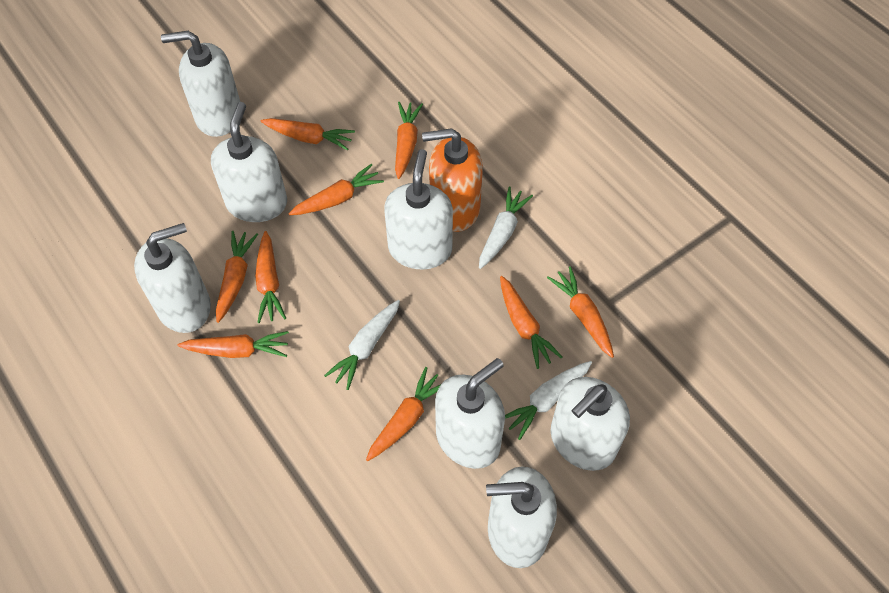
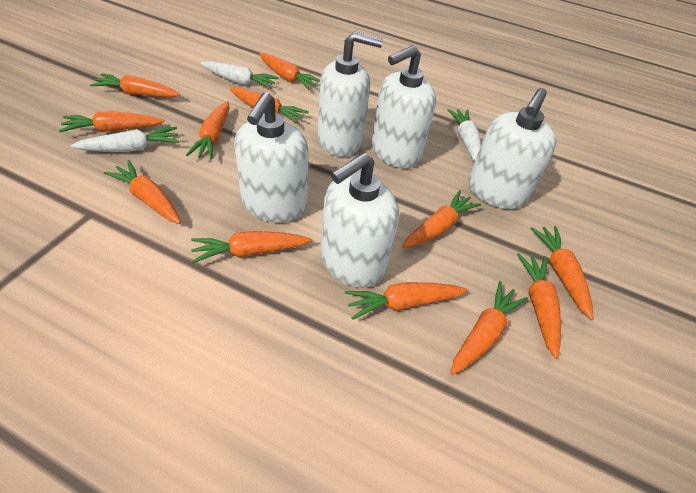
orange carrot: [178,331,289,358] [216,231,258,323] [255,231,286,323] [261,118,355,150] [289,164,384,215] [366,367,440,461] [395,102,423,179] [500,276,563,369] [547,266,614,358] = 9 -> [59,111,165,132] [90,73,181,98] [104,160,181,224] [186,101,230,160] [191,231,312,263] [230,88,309,124] [259,53,320,90] [345,282,467,320] [402,190,481,248] [451,281,528,375] [517,253,561,359] [530,226,594,320] = 12
orange soap dispenser: [422,128,483,232] = 1 -> none = 0
white soap dispenser: [134,223,211,333] [161,31,240,137] [211,102,287,222] [384,149,453,270] [435,358,505,469] [486,467,557,568] [551,377,630,471] = 7 -> [234,92,309,223] [317,31,383,157] [321,153,399,288] [372,45,436,168] [468,88,557,209] = 5

